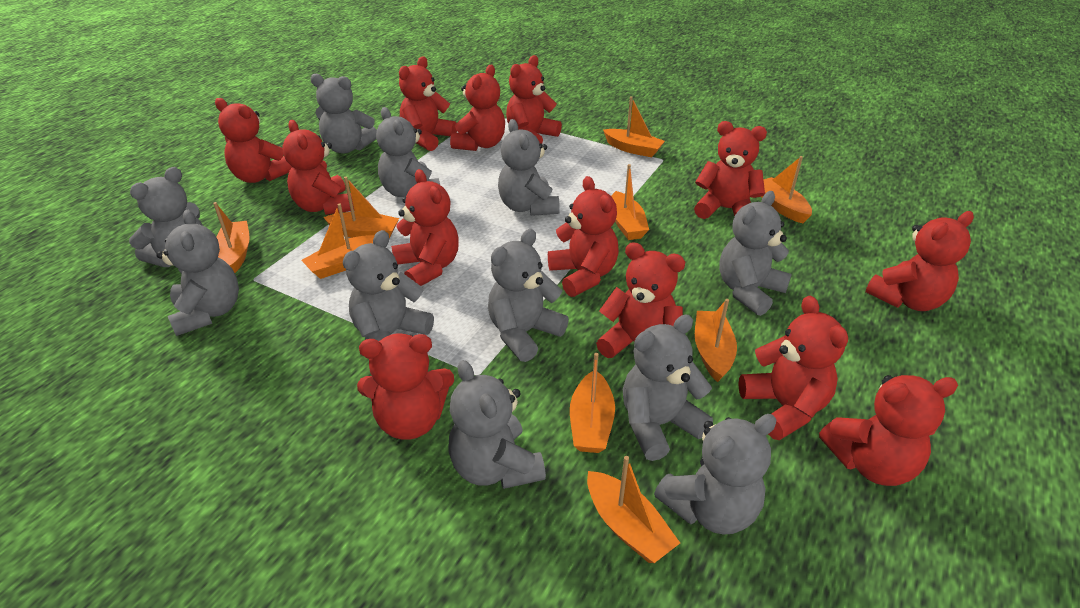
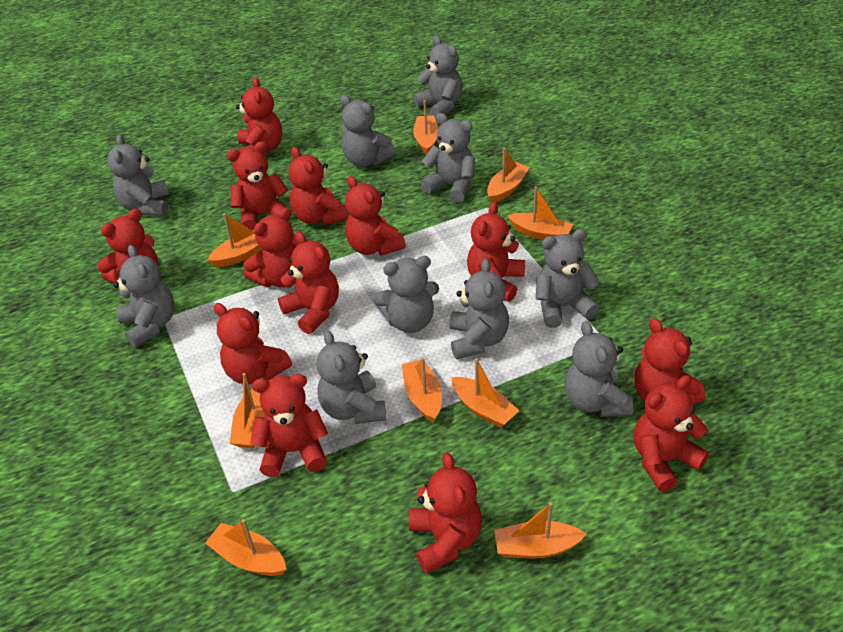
grey teddy bear: [129,167,203,267] [156,210,239,336] [310,74,377,153] [343,230,434,341] [376,107,440,197] [448,360,546,489] [488,229,569,362] [498,119,560,216] [623,314,713,461] [654,414,777,535] [719,191,792,316] = 11 -> [107,134,169,216] [114,245,175,347] [316,330,386,424] [340,95,396,167] [373,256,439,333] [414,36,463,119] [420,113,475,203] [449,259,509,359] [536,229,600,328] [565,321,633,417] = 10

